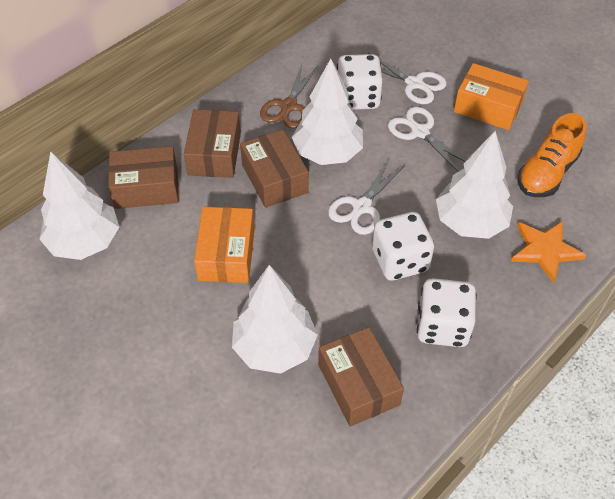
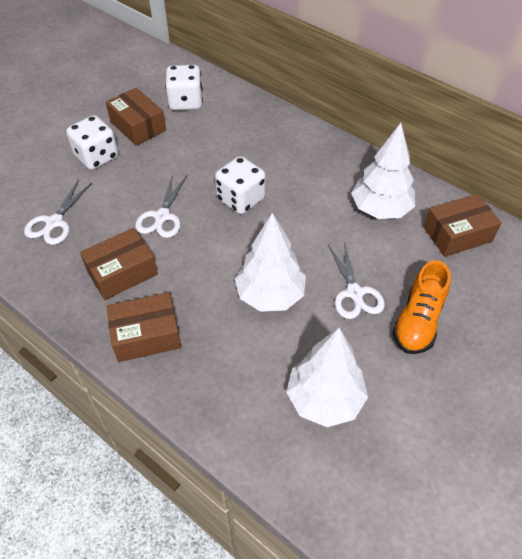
brown scissors: [260,64,318,129] = 1 -> none = 0
orange box: [194,207,255,283] [454,63,529,130] = 2 -> none = 0
orange star: [511,221,586,283] = 1 -> none = 0
white tree: [40,151,119,260] [232,265,318,374] [292,59,363,165] [436,131,513,239] = 4 -> [235,213,306,312] [286,328,368,427] [351,123,415,219] = 3

